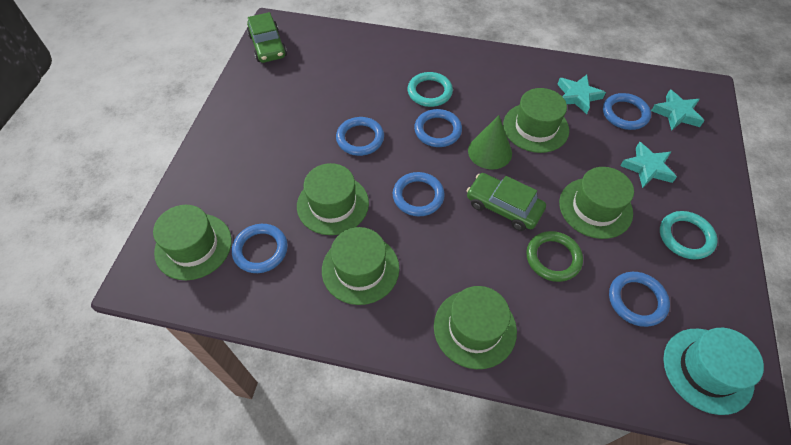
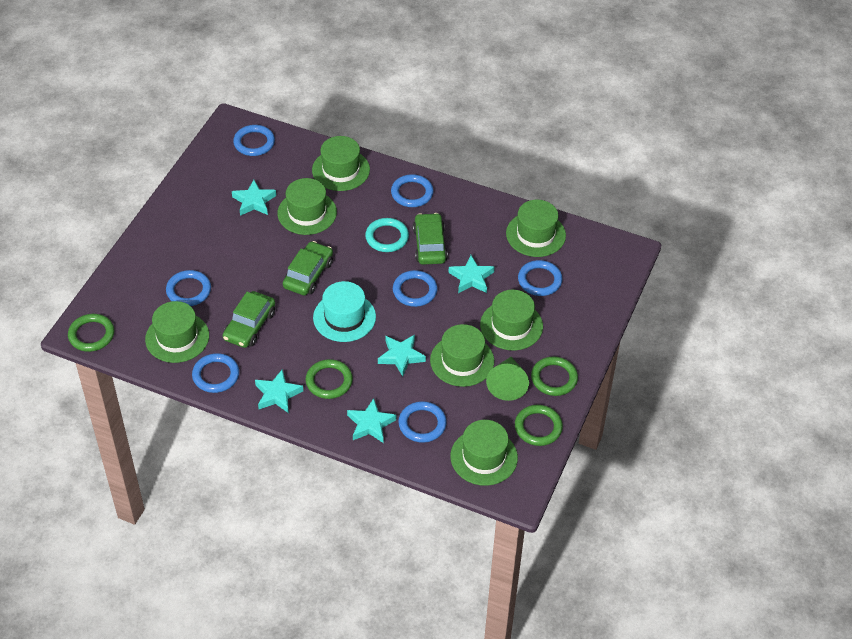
blue ring: [232,224,288,273] [336,117,384,156] [393,172,445,216] [414,109,462,147] [603,93,651,130] [609,272,670,327] = 6 -> [166,270,211,306] [192,353,239,393] [233,125,275,156] [391,174,434,207] [393,270,438,307] [398,401,447,443] [518,260,563,296] = 7
green car: [247,12,287,63] [467,173,546,231] = 2 -> [223,291,275,348] [283,241,333,295] [413,213,448,265] = 3
green hat: [153,205,232,280] [297,163,369,235] [322,227,399,305] [434,286,517,369] [503,88,569,153] [559,167,634,239] = 6 -> [145,301,209,363] [277,178,337,235] [312,136,370,191] [430,324,494,387] [450,420,518,486] [480,290,543,350] [506,200,566,257] = 7
green ring: [526,231,583,282] = 1 -> [68,314,114,352] [305,359,353,399] [515,405,563,446] [531,356,578,396] = 4
turquoise ring: [408,72,453,107] [660,211,718,259] = 2 -> [365,218,409,252] = 1
turquoise star: [557,75,606,114] [620,142,677,188] [651,89,704,131] = 3 -> [232,180,276,216] [255,369,303,413] [347,398,396,443] [378,335,426,376] [448,255,495,293] = 5

